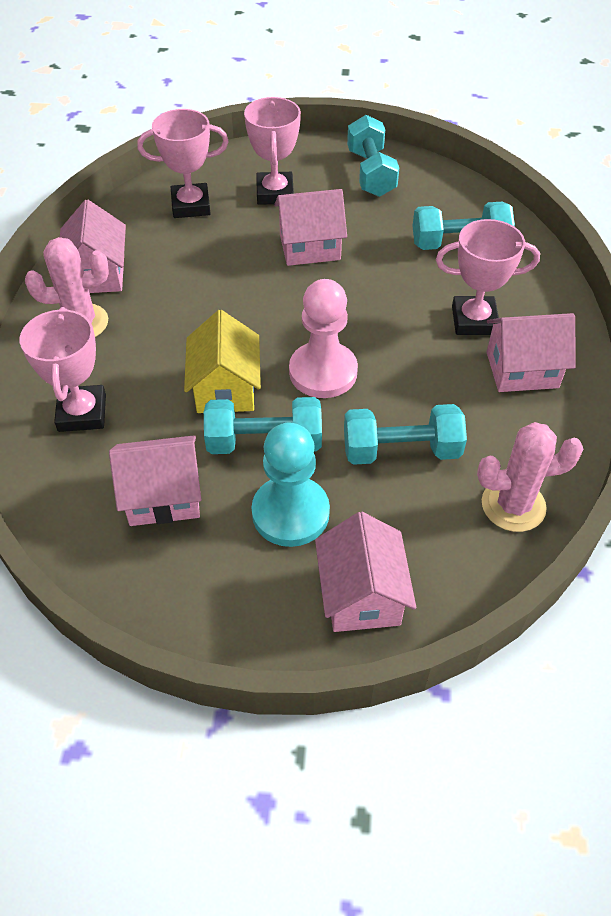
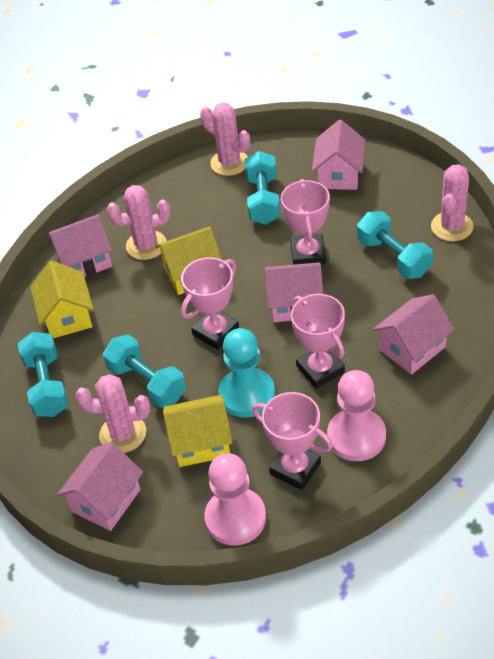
pink cactus: [25,237,109,337] [477,422,583,532] = 2 -> [76,374,150,453] [107,185,170,260] [200,103,250,176] [431,164,474,241] = 4
pink pawn: [289,279,358,398] = 1 -> [204,453,266,546] [327,370,386,461] = 2
yellow house: [184,310,261,413] = 1 -> [30,261,94,338] [155,226,222,295] [163,395,233,467] = 3

